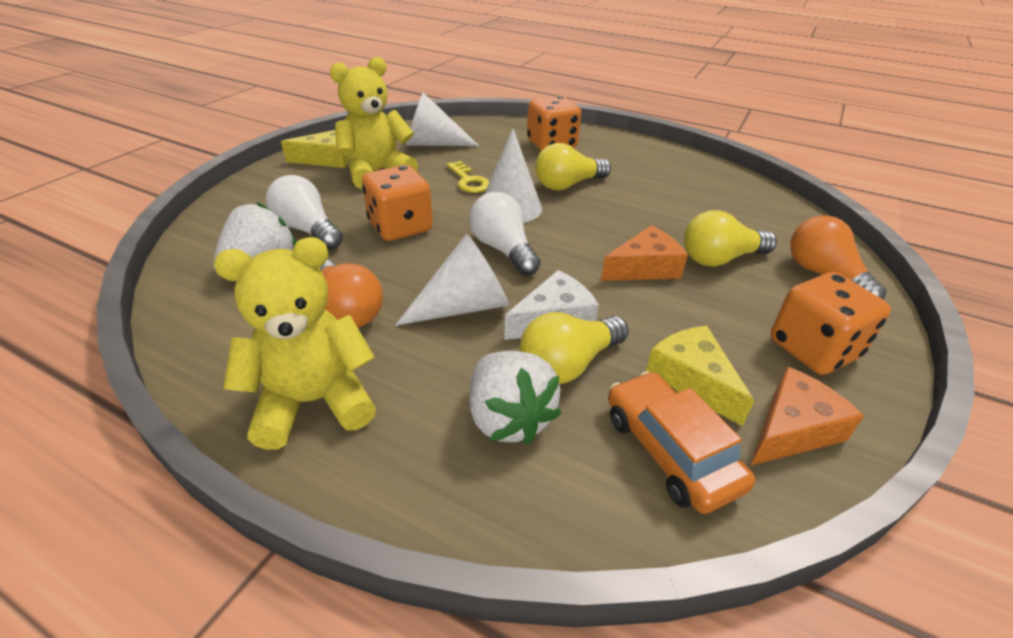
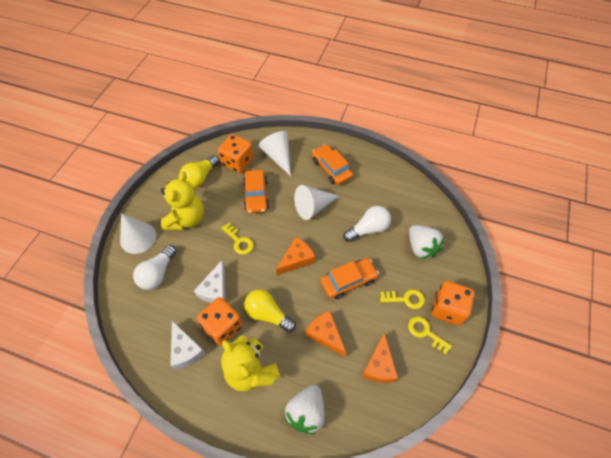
orange car: [608,371,755,514] = 1 -> [243,170,269,214] [312,144,353,185] [320,258,379,299] = 3
orange cheese: [601,225,688,281] [750,367,864,466] = 2 -> [276,237,315,275] [305,311,346,357] [362,333,398,383] = 3
orange light bulb: [319,260,383,328] [790,215,887,300] = 2 -> none = 0
white cheese: [504,270,599,340] = 1 -> [170,321,206,369] [194,259,226,303] = 2
yellow cheese: [281,130,349,168] [646,326,754,426] = 2 -> none = 0
yellow key: [447,161,490,193] = 1 -> [222,223,254,255] [380,289,425,309] [408,316,452,354] = 3
yellow light bulb: [520,312,629,384] [535,143,611,190] [684,210,777,266] = 3 -> [179,155,219,188] [244,289,296,333] = 2

